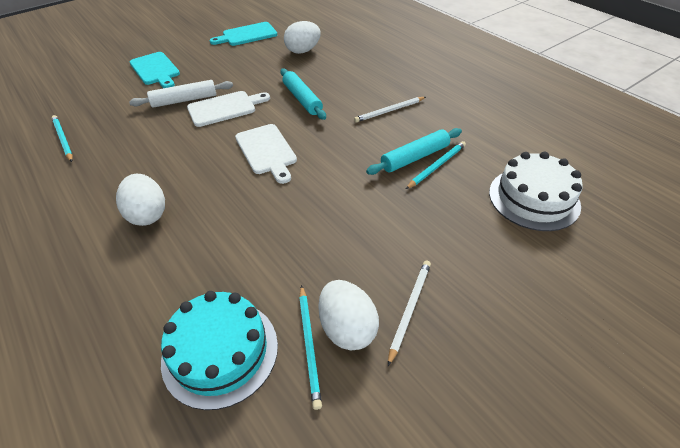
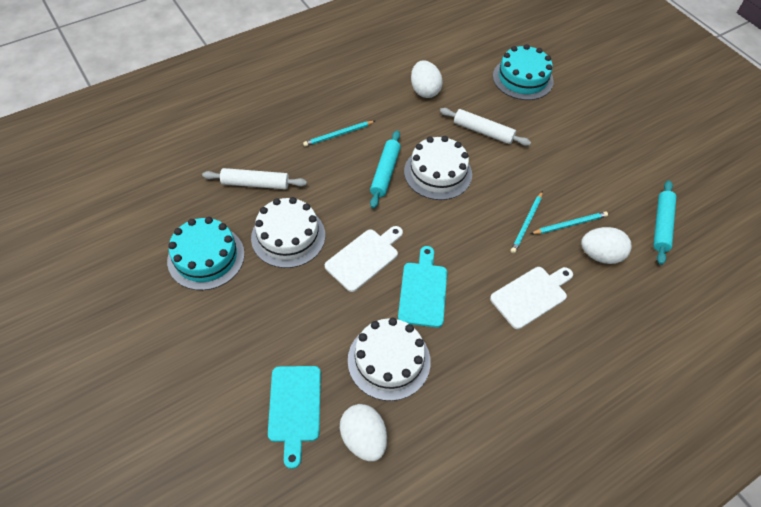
turquoise cake: [161,291,278,410] = 1 -> [167,217,245,290] [493,44,554,100] = 2
white cake: [489,152,583,231] = 1 -> [251,197,325,268] [348,318,431,401] [404,136,472,200] = 3
white pencil: [354,97,426,123] [388,260,431,366] = 2 -> none = 0
white rolling pin: [129,80,233,108] = 1 -> [202,168,307,190] [440,108,531,146] = 2

